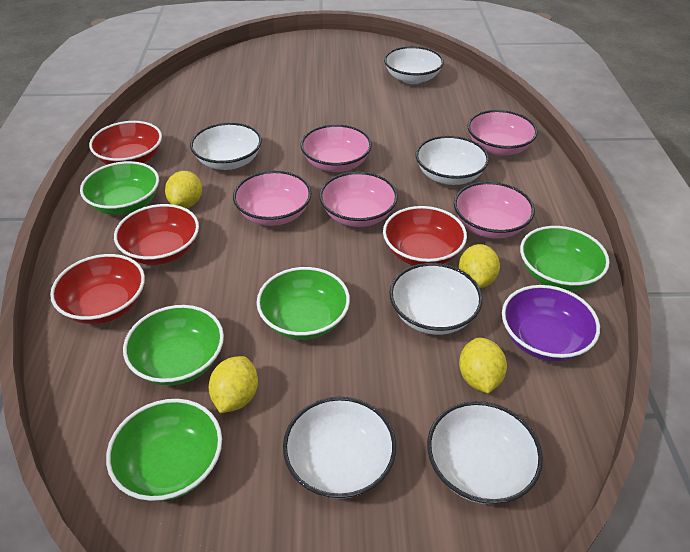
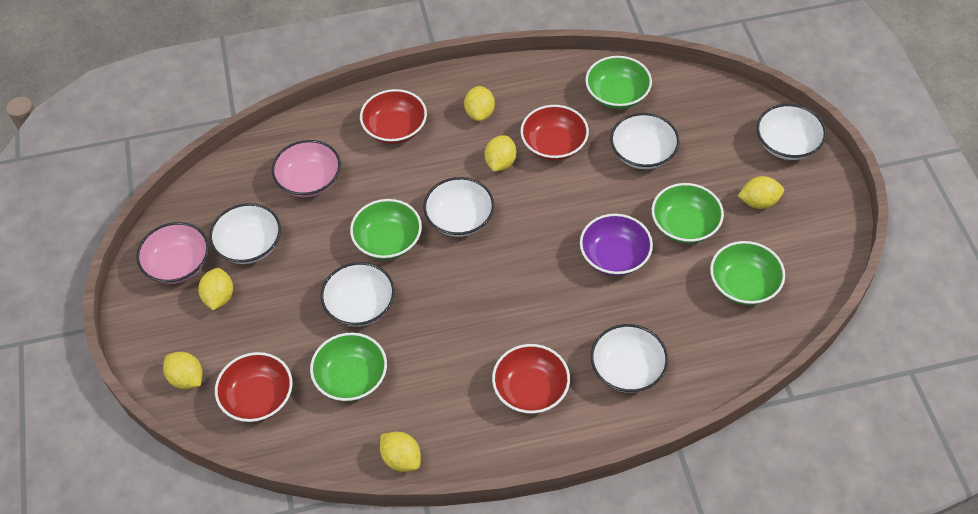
pink bowl: [233,171,312,226] [300,124,372,172] [319,172,398,227] [454,182,535,239] [468,110,538,155] = 5 -> [136,222,209,284] [272,140,341,197] = 2
yellow lemon: [165,171,202,208] [209,356,258,413] [459,244,500,288] [459,338,507,393] = 4 -> [163,352,203,389] [198,268,233,310] [380,432,421,472] [464,86,495,121] [485,135,517,172] [738,176,784,209] = 6

